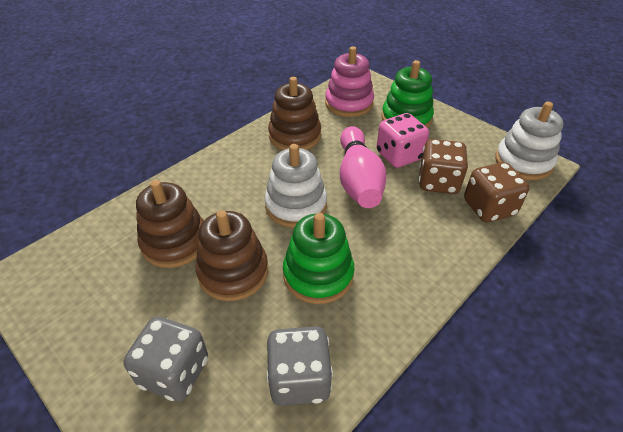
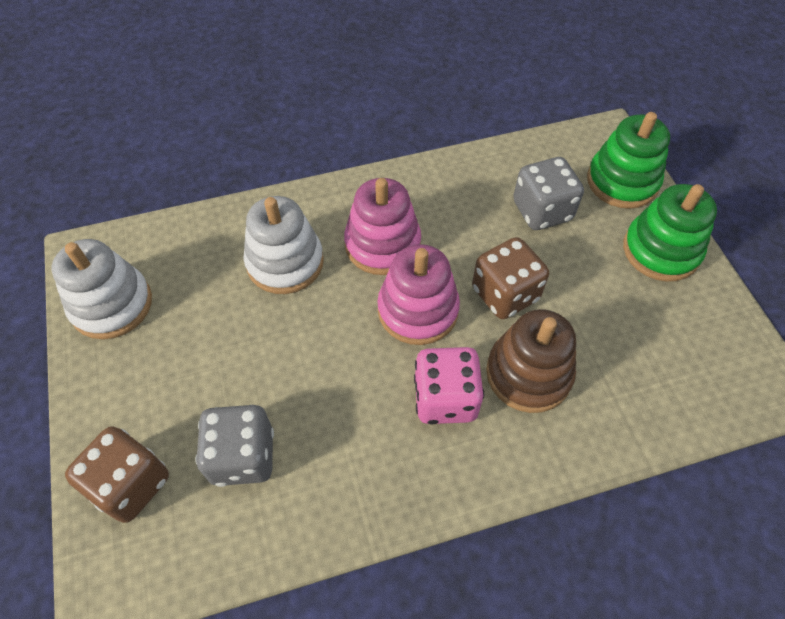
brown stacking toy: [136,180,204,268] [196,210,268,301] [268,77,321,150] = 3 -> [486,309,576,413] = 1
pink bowling pin: [340,126,387,208] = 1 -> none = 0
pink stacking toy: [325,46,374,117] = 1 -> [344,178,421,275] [377,244,460,345] = 2

